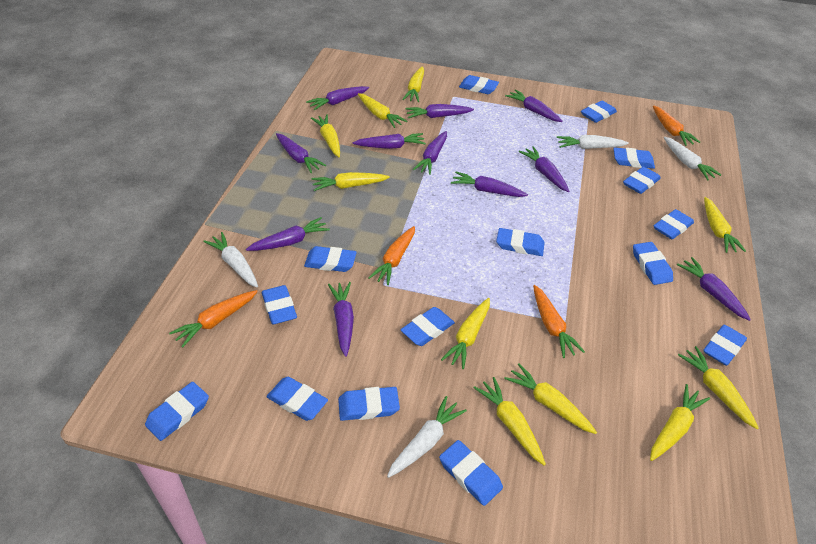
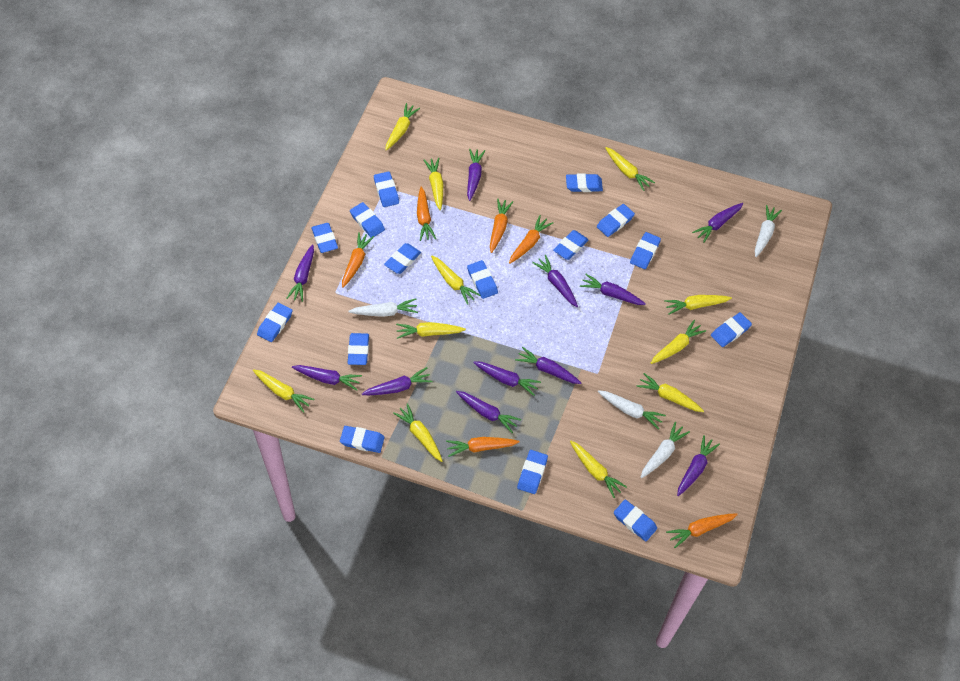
orange carrot: [169,290,258,348] [368,226,415,285] [533,285,585,358] [653,105,700,146] = 4 -> [342,232,374,288] [417,187,436,241] [446,437,519,457] [490,199,513,253] [509,215,553,264] [666,513,738,548] = 6
yellow carrot: [311,115,340,157] [311,172,390,191] [358,93,407,128] [402,66,424,102] [441,298,490,369] [473,377,546,466] [504,363,597,434] [650,384,710,461] [678,346,759,429] [704,197,746,253] = 10 -> [253,369,314,413] [385,103,420,151] [393,403,443,462] [396,322,466,339] [424,158,443,210] [431,256,480,305] [570,441,627,498] [605,147,655,191] [636,373,704,412] [651,320,706,364] [664,295,732,315] = 11

